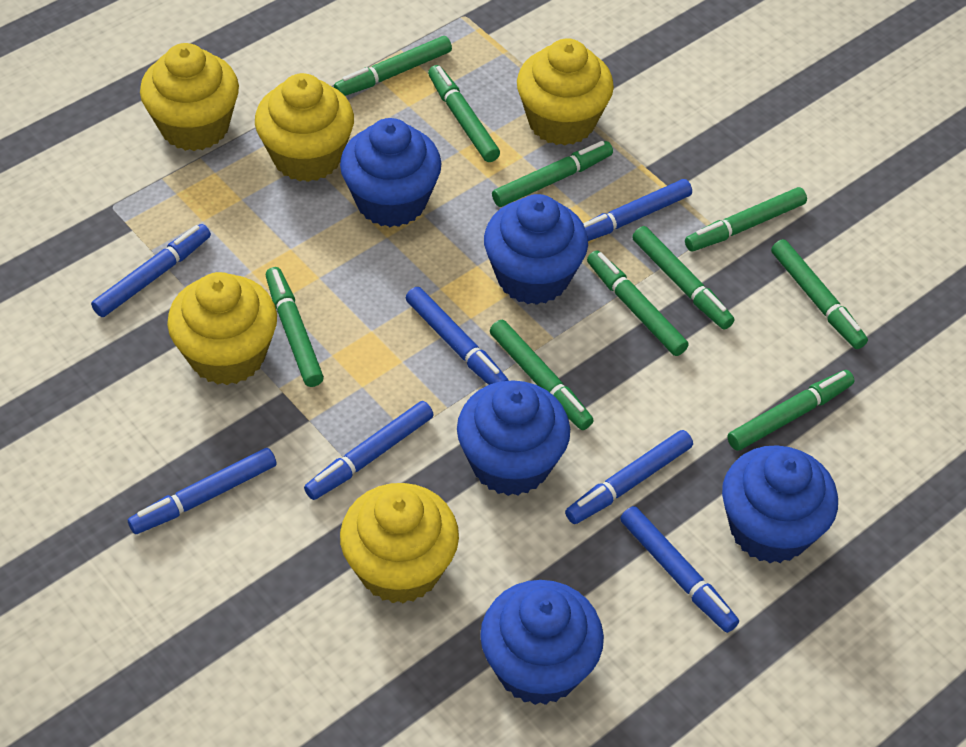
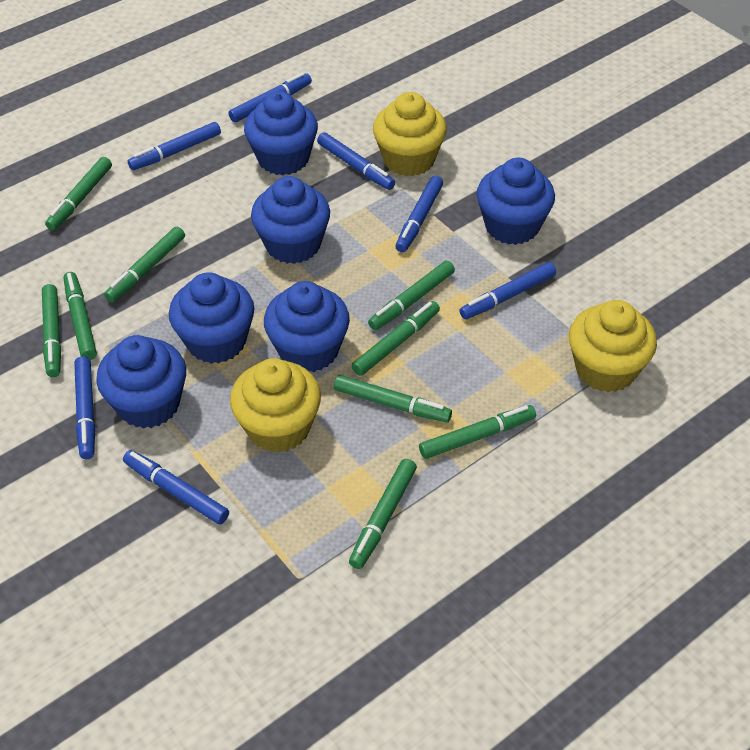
blue cupcake: [340,118,442,227] [457,380,570,496] [480,580,604,705] [484,194,588,305] [722,445,838,563] = 5 -> [96,335,186,429] [169,272,254,364] [244,91,318,175] [251,176,330,264] [264,281,350,372] [477,158,555,245] = 6
green marker: [266,267,324,387] [334,36,452,96] [428,65,500,162] [490,320,594,430] [492,141,613,207] [587,250,689,356] [632,226,734,330] [685,187,807,252] [727,370,854,451] [771,239,868,349] = 10 -> [42,284,61,377] [45,157,112,230] [64,272,97,360] [104,227,185,302] [334,375,452,423] [349,459,417,569] [352,301,440,376] [368,261,455,330] [419,405,536,459] = 9
yellow cupcake: [140,43,239,151] [167,272,277,385] [255,73,354,182] [340,483,459,604] [517,38,614,145] = 5 -> [230,358,321,453] [373,92,447,176] [569,300,657,392] = 3

